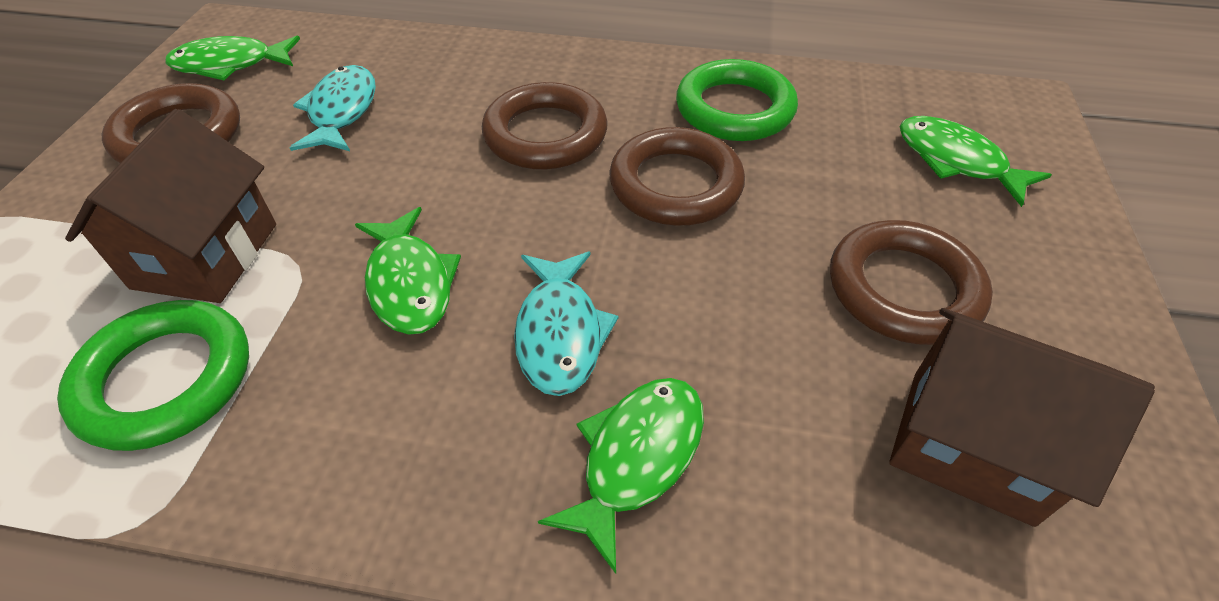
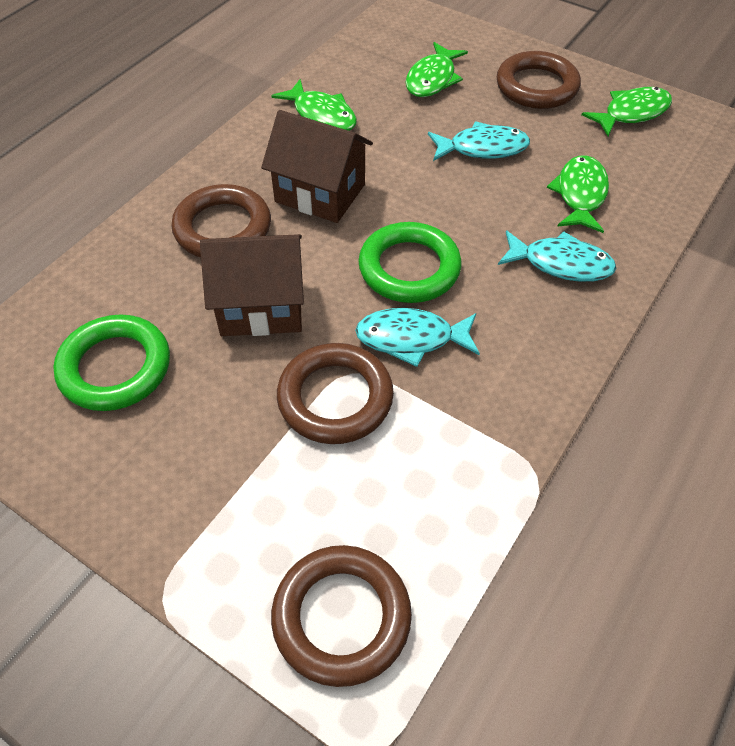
turquoise fish: [290,65,376,151] [514,251,619,396] = 2 -> [355,308,480,367] [428,121,530,161] [498,230,616,282] = 3

